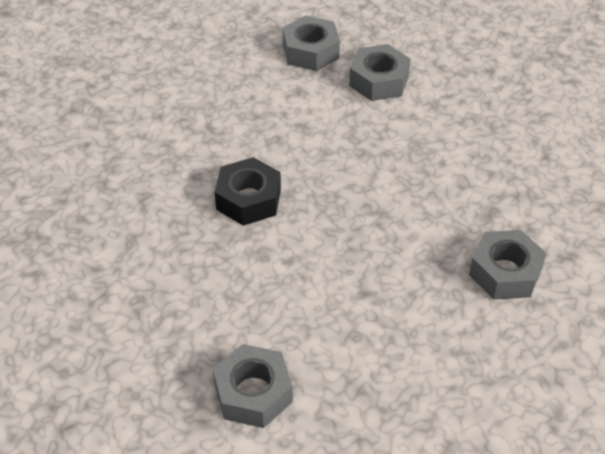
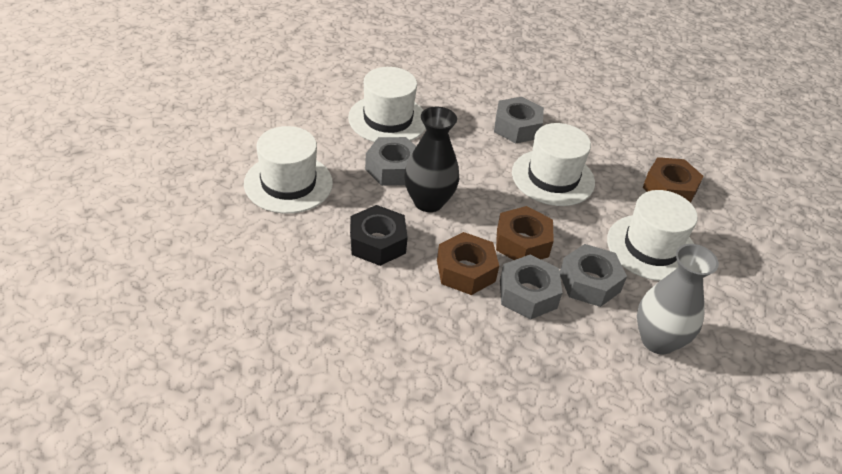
black vase: none = 0 -> [404,106,459,212] = 1
brown nut: none = 0 -> [437,232,499,295] [496,206,554,260] [643,157,704,203] = 3
grey vase: none = 0 -> [637,244,719,355] = 1
white hat: none = 0 -> [244,126,333,214] [348,67,426,142] [512,123,595,206] [607,190,698,281] = 4

